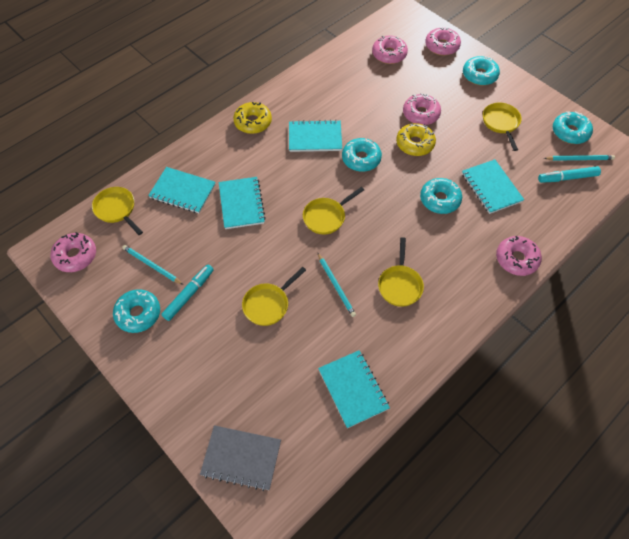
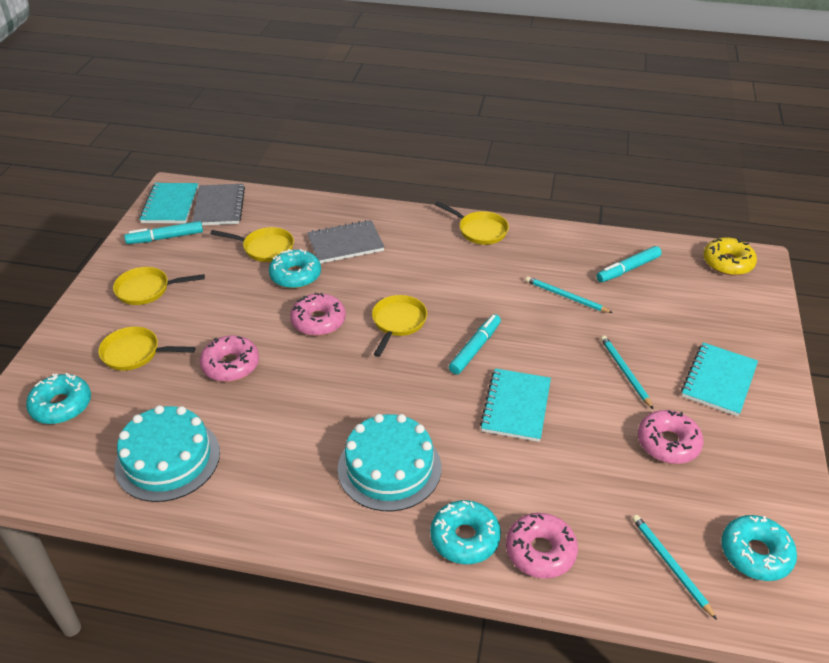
grey notebook: [200,425,281,491] = 1 -> [192,184,245,225] [307,220,384,263] = 2
pink donut: [51,232,96,272] [372,36,408,64] [403,93,441,125] [425,27,461,56] [496,236,542,276] = 5 -> [200,336,259,382] [290,293,346,336] [506,513,578,579] [638,410,704,464] = 4
turquoise cake: none = 0 -> [115,405,220,502] [338,414,441,511] = 2
turquoise donut: [113,289,160,333] [342,138,382,172] [420,178,462,214] [463,56,500,85] [553,111,593,144] = 5 -> [26,373,91,424] [269,249,321,289] [430,500,501,564] [721,515,797,581] = 4
turquoise marker: [161,264,214,321] [538,166,601,183] = 2 -> [124,221,203,244] [449,314,501,375] [596,246,662,282] = 3
turquoise notebook: [148,167,216,213] [219,177,266,229] [289,120,342,152] [318,350,390,428] [462,159,524,214] = 5 -> [139,183,198,223] [480,368,551,442] [681,343,758,416] = 3
yellow donut: [233,102,272,134] [396,123,436,156] = 2 -> [703,237,757,275] = 1

